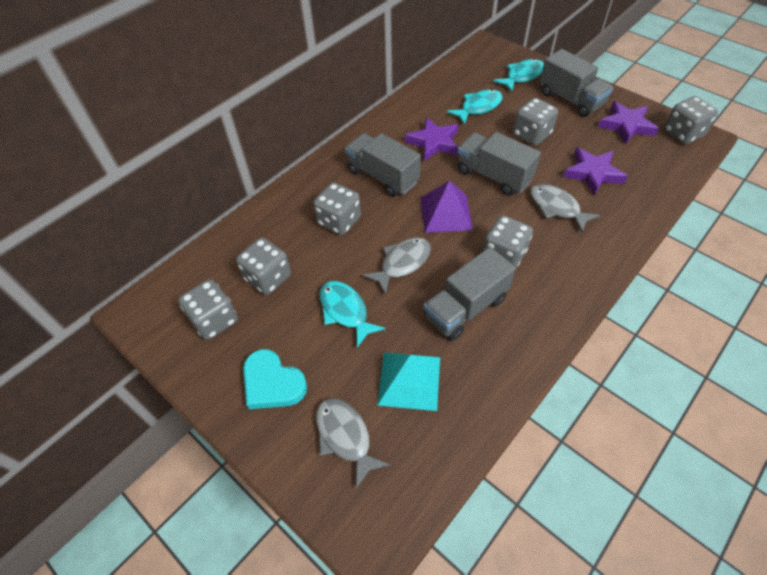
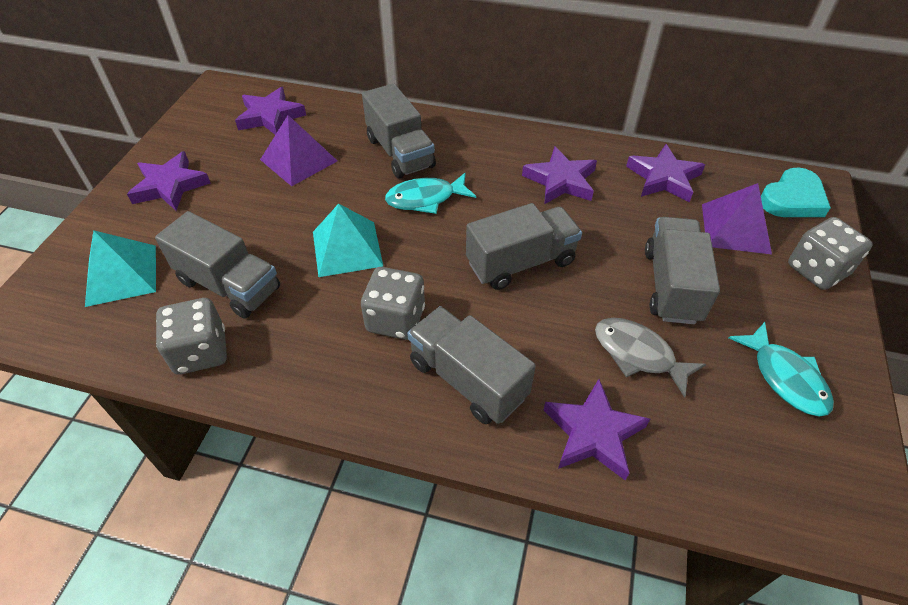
grey dice: [178,279,238,340] [236,237,291,295] [313,182,361,235] [483,215,533,268] [513,98,558,146] [664,96,718,144] = 6 -> [156,298,227,375] [361,267,425,340] [788,217,873,290] = 3
grey fish: [316,398,390,488] [363,238,431,295] [530,183,600,232] = 3 -> [595,318,706,398] = 1
grey truck: [345,133,421,197] [424,247,516,341] [458,132,541,196] [540,49,613,117] = 4 -> [155,211,280,318] [362,83,436,179] [407,306,536,424] [466,203,582,290] [645,217,720,324] = 5
purple pyramid: [421,180,473,233] = 1 -> [260,115,337,186] [702,183,772,254] = 2
purple star: [405,117,458,162] [563,147,628,196] [598,101,659,144] = 3 -> [127,151,211,211] [235,87,306,135] [522,146,597,204] [544,379,650,481] [626,144,705,202] = 5
turquoise fish: [319,281,385,348] [447,89,502,125] [494,59,544,92] = 3 -> [385,173,476,214] [729,322,834,416] = 2
turquoise pyramid: [377,353,440,411] = 1 -> [85,230,156,307] [313,204,383,277] = 2

